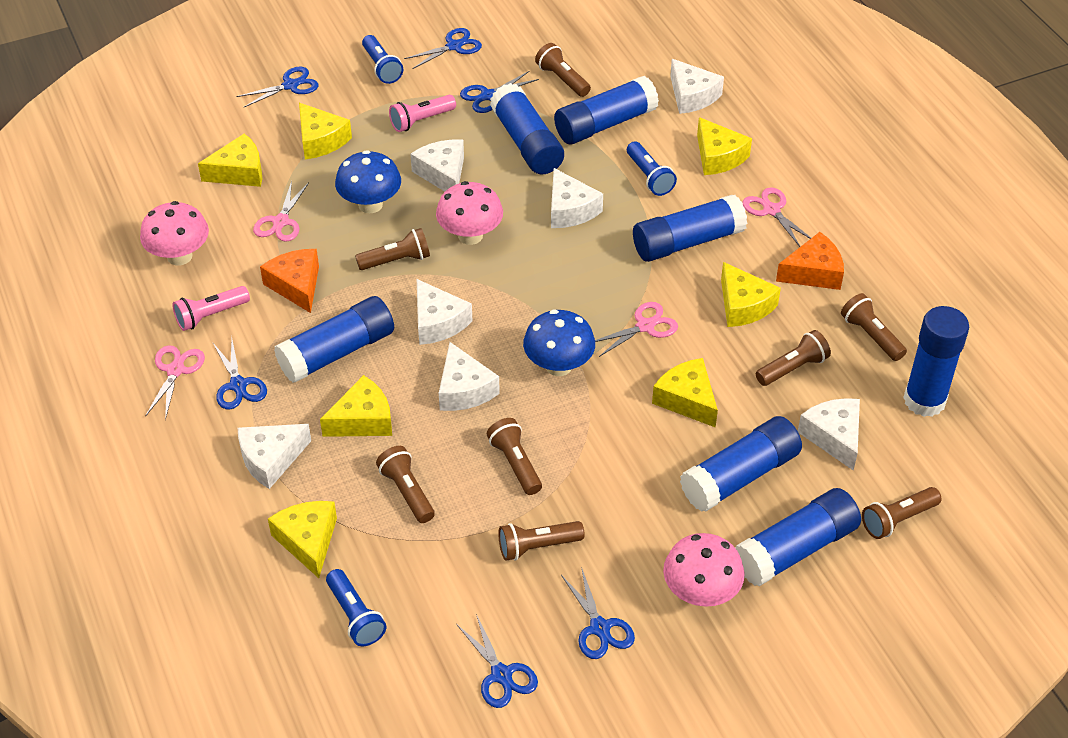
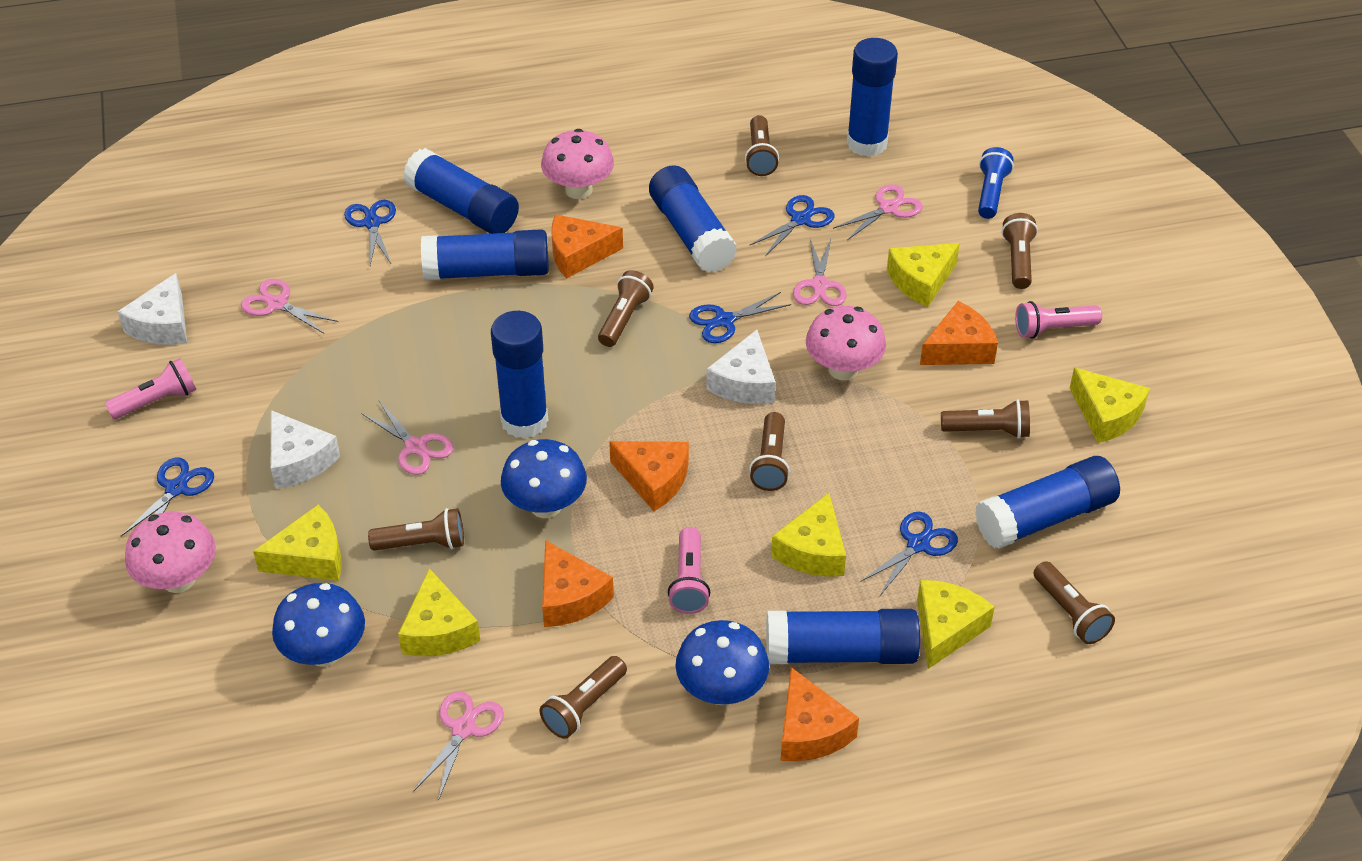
blue flashlight: [326,569,386,646] [362,35,403,84] [627,141,677,196] = 3 -> [978,147,1014,219] = 1
blue mushroom: [335,150,401,213] [523,310,595,376] = 2 -> [272,583,365,667] [501,439,587,518] [675,620,769,705] = 3
blue scissors: [213,339,267,410] [236,67,318,107] [404,28,482,69] [456,614,538,708] [460,71,539,113] [561,567,635,659] = 6 -> [121,458,214,536] [344,200,396,265] [689,292,791,343] [749,195,834,256] [860,512,958,596] = 5
orange cheese: [260,249,319,313] [776,232,844,290] = 2 -> [542,540,614,627] [551,214,623,279] [609,441,689,511] [781,667,859,761] [920,301,998,365] = 5
pink flashlight: [172,286,250,331] [389,95,456,132] = 2 -> [105,358,196,419] [668,527,710,614] [1015,301,1102,339] = 3
pink scissors: [145,345,205,420] [253,181,309,242] [595,302,678,357] [743,188,811,247] = 4 -> [241,279,338,334] [361,401,454,475] [414,691,504,801] [793,239,847,306] [833,184,923,240] = 5
white cheese: [238,424,311,489] [411,140,464,192] [417,279,473,345] [439,342,500,411] [551,168,603,228] [670,59,724,114] [798,398,860,471] = 7 -> [117,273,187,345] [271,410,340,489] [706,330,776,404] = 3
yellow cheese: [198,134,262,187] [268,501,337,578] [299,103,352,159] [320,375,392,437] [652,358,718,427] [697,117,752,175] [721,262,781,327] = 7 -> [253,505,341,581] [398,568,480,656] [771,493,846,577] [887,243,960,307] [917,580,995,669] [1070,368,1150,443] = 6

